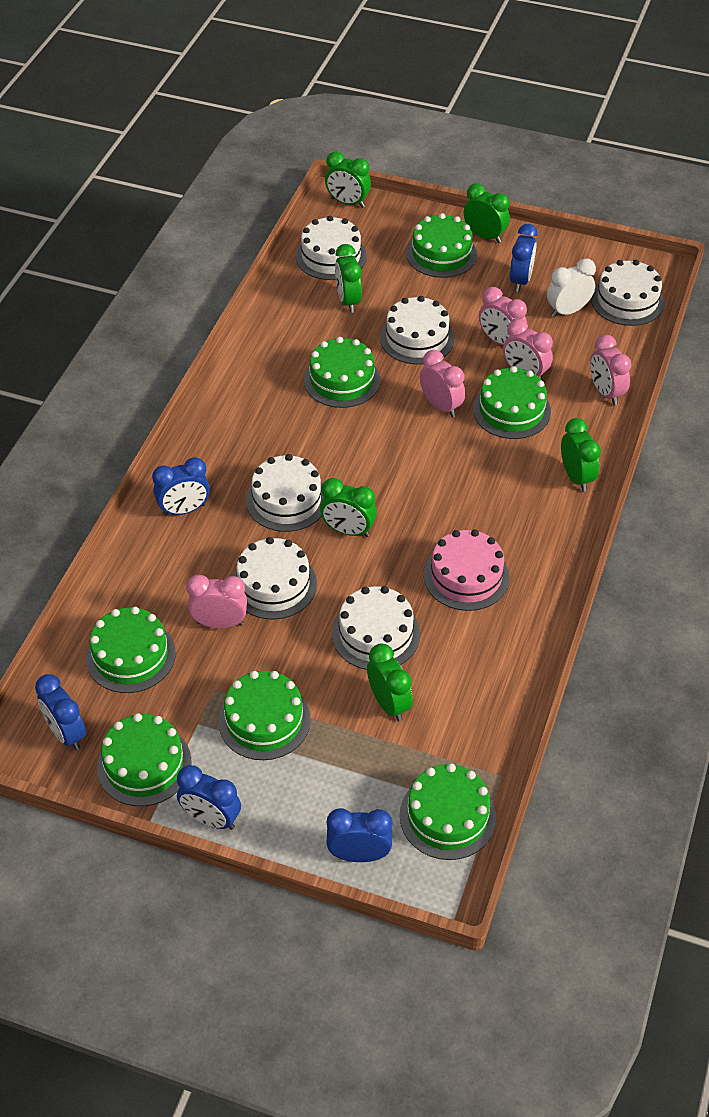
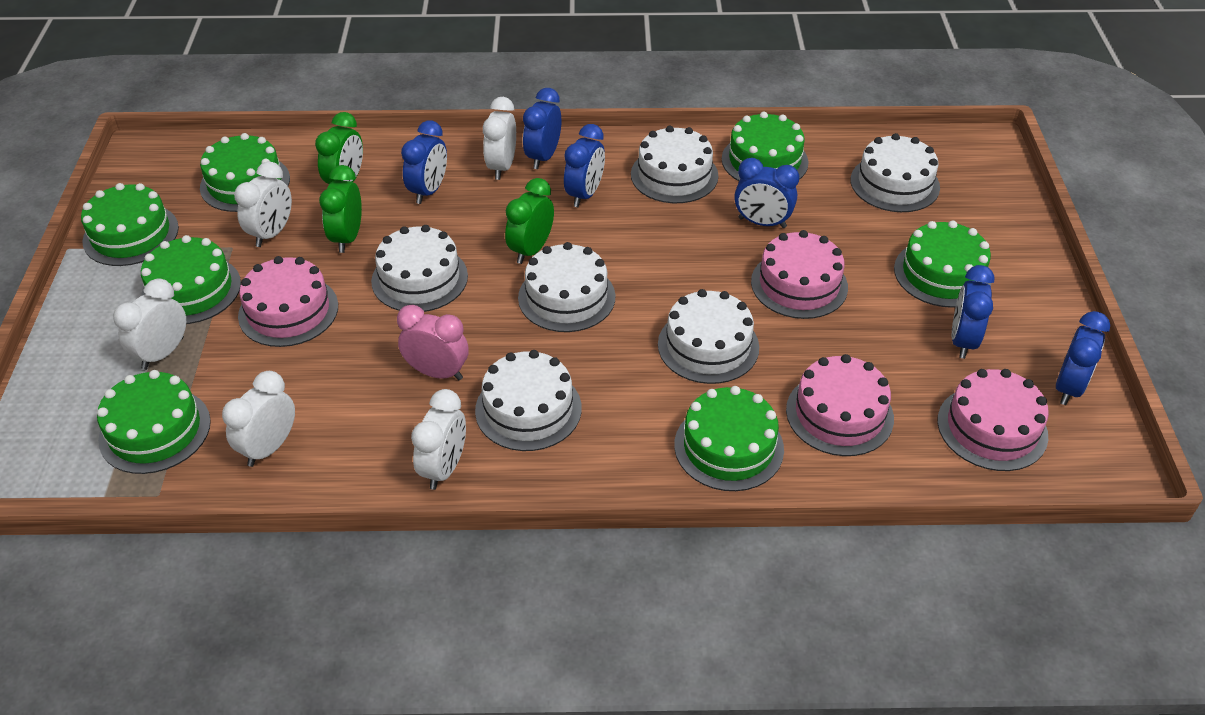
blue clock: [35,674,86,750] [152,457,210,516] [177,765,241,830] [327,808,392,862] [510,224,538,292] = 5 -> [401,120,447,204] [523,88,561,169] [564,124,605,207] [734,158,799,228] [952,265,994,359] [1056,311,1110,405] = 6
green clock: [320,478,377,537] [325,152,371,208] [335,244,362,313] [367,644,413,722] [464,183,510,243] [561,418,601,492] = 6 -> [315,112,363,184] [319,165,362,253] [505,178,554,264] = 3
pink cake: [424,529,509,611] = 1 -> [238,256,338,347] [751,230,848,319] [786,354,894,456] [937,369,1049,471] = 4
pink clock: [186,575,247,629] [420,350,465,418] [479,287,527,346] [503,319,553,381] [590,335,632,405] = 5 -> [397,305,469,380] = 1
white clock: [547,258,596,318] = 1 -> [113,279,186,370] [222,371,295,467] [234,162,292,247] [411,389,466,490] [483,97,516,180] = 5

